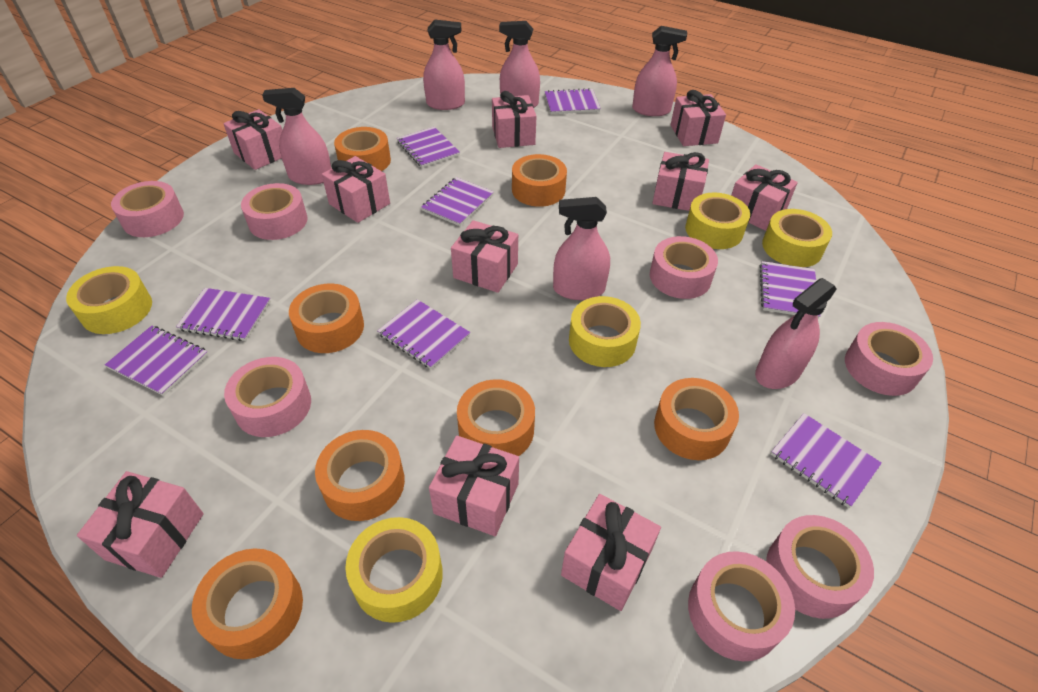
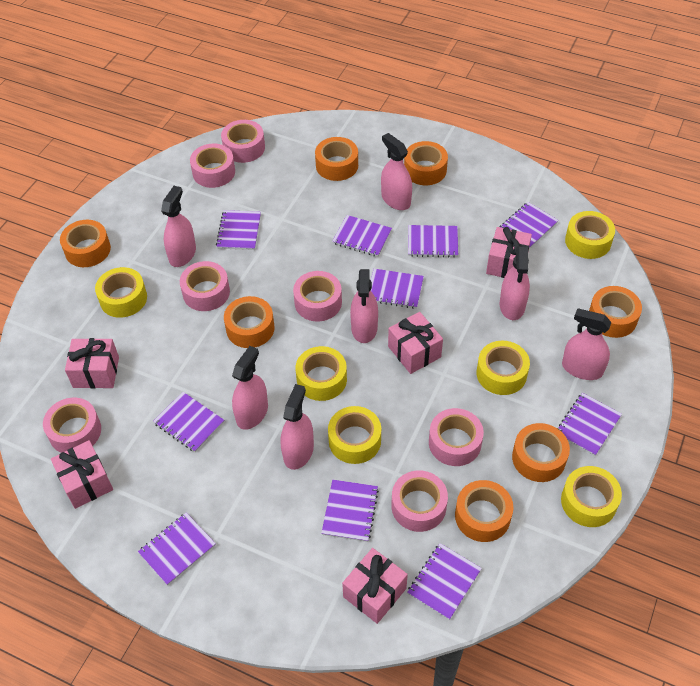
pink gift: [77,471,204,578] [223,109,282,170] [322,156,390,223] [429,435,519,536] [451,220,518,293] [492,91,536,148] [561,494,661,611] [652,152,709,211] [671,90,726,146] [731,164,798,231] = 10 -> [51,440,113,509] [65,338,119,389] [342,548,408,624] [388,312,443,374] [486,227,532,278] = 5
pink spray bottle: [262,88,331,185] [423,20,465,110] [499,21,540,108] [553,197,610,300] [632,26,687,116] [755,278,837,389] = 6 -> [161,186,196,267] [232,346,268,430] [281,384,314,470] [350,269,378,343] [381,133,412,210] [500,246,530,320] [562,308,612,380] = 7
purple notebook: [105,326,208,396] [176,288,271,341] [377,299,470,369] [397,127,460,168] [421,177,494,226] [545,88,601,114] [760,261,821,318] [771,413,882,508] = 8 -> [138,512,216,585] [153,392,224,452] [216,210,261,250] [321,480,379,542] [332,215,392,257] [371,269,424,309] [407,543,482,620] [408,225,458,257] [499,202,559,249] [557,393,622,456] = 10
yellow tape: [66,266,152,334] [345,517,443,623] [569,296,641,367] [685,193,750,249] [762,209,832,267] = 5 -> [95,267,147,318] [295,346,347,401] [328,406,381,464] [477,341,530,395] [561,466,622,527] [565,211,615,259] = 6

